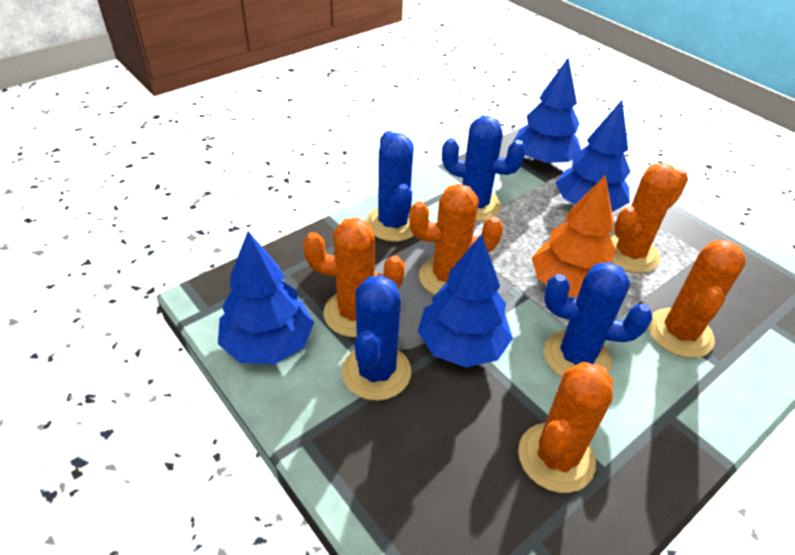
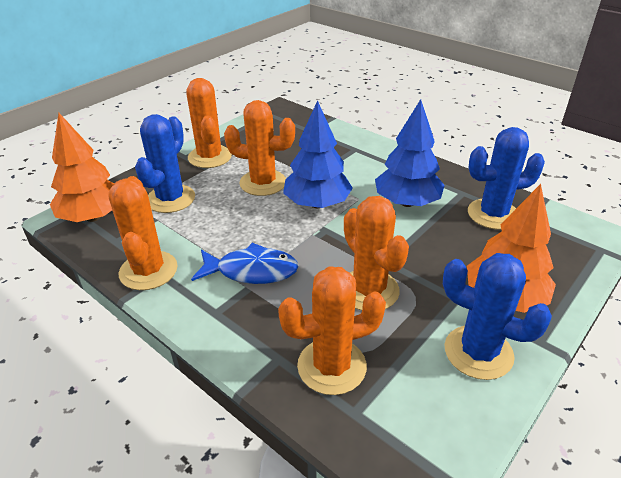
blue cactus: [342,275,411,401] [366,131,414,242] [442,116,526,221] [544,262,652,377] = 4 -> [135,114,195,213] [443,253,552,380] [468,127,545,230] = 3
blue fish: none = 0 -> [191,243,299,284] = 1
blue tree: [218,231,314,364] [418,234,513,367] [513,57,581,165] [555,100,630,212] = 4 -> [283,100,353,208] [375,99,445,207] = 2
orange tree: [531,175,617,297] = 1 -> [50,113,114,222] [467,184,556,313] = 2

